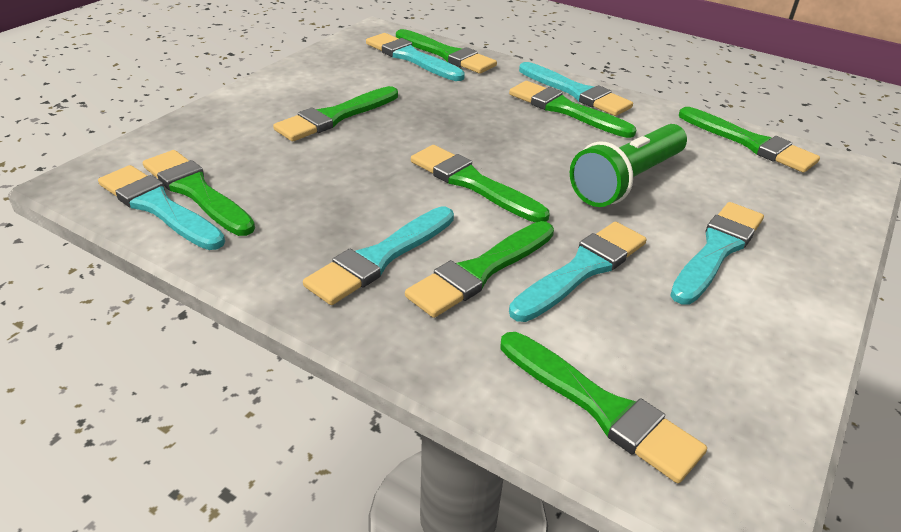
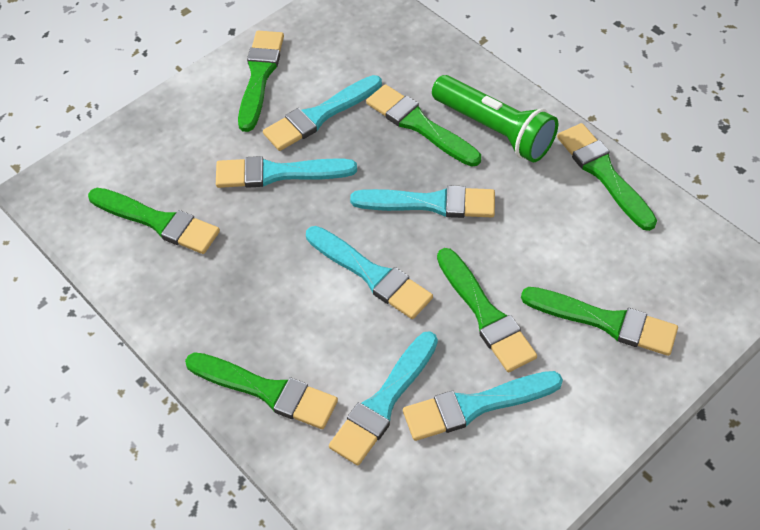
green brush: [143,150,255,236] [273,86,398,142] [396,29,497,73] [405,221,554,318] [411,145,550,223] [500,332,707,483] [509,81,636,138] [679,107,820,173] = 8 -> [88,188,220,254] [185,352,338,429] [238,31,284,132] [366,84,481,167] [437,248,537,372] [521,287,678,356] [557,123,657,231] = 7

